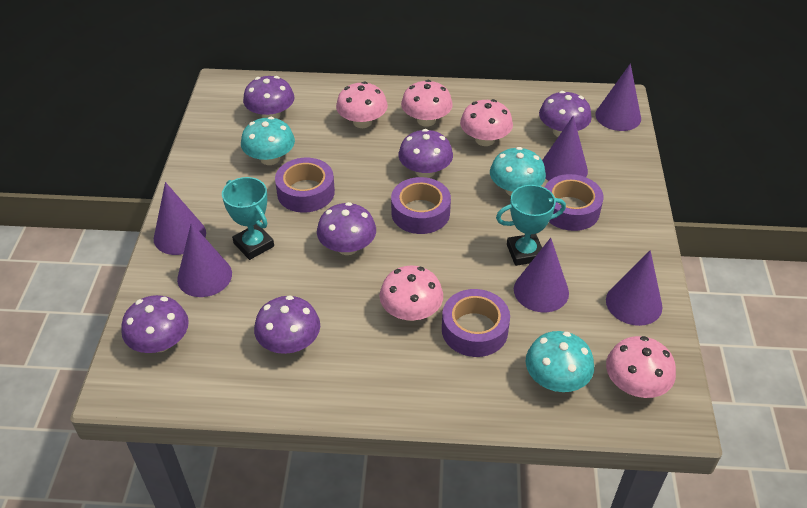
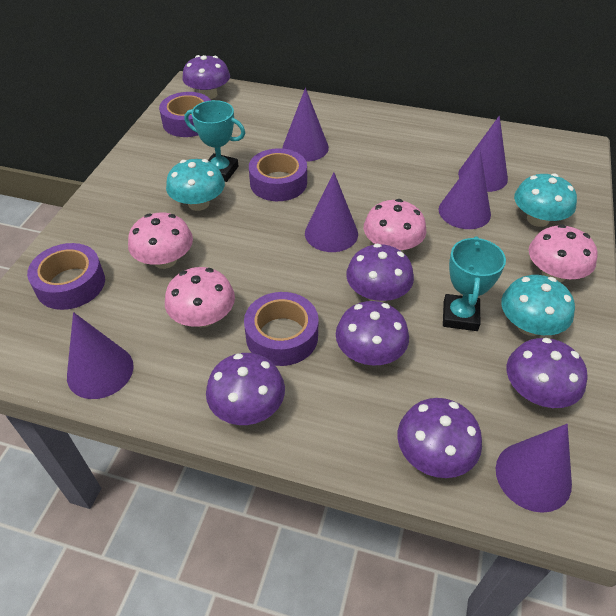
pink mushroom: [336,81,388,128] [379,266,443,321] [401,80,453,127] [460,99,513,146] [606,336,676,398] = 5 -> [128,213,193,269] [165,267,235,327] [364,199,426,251] [529,224,598,282] = 4

